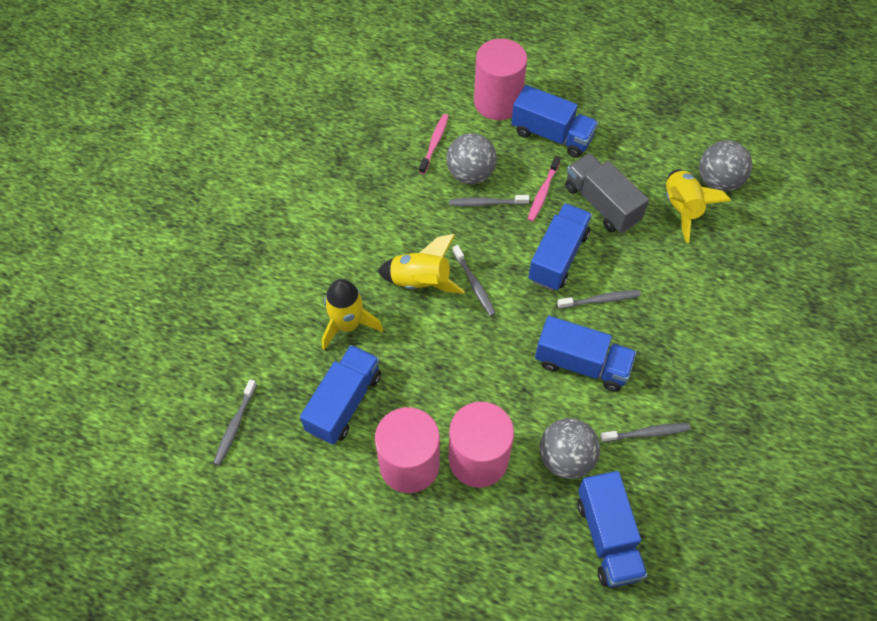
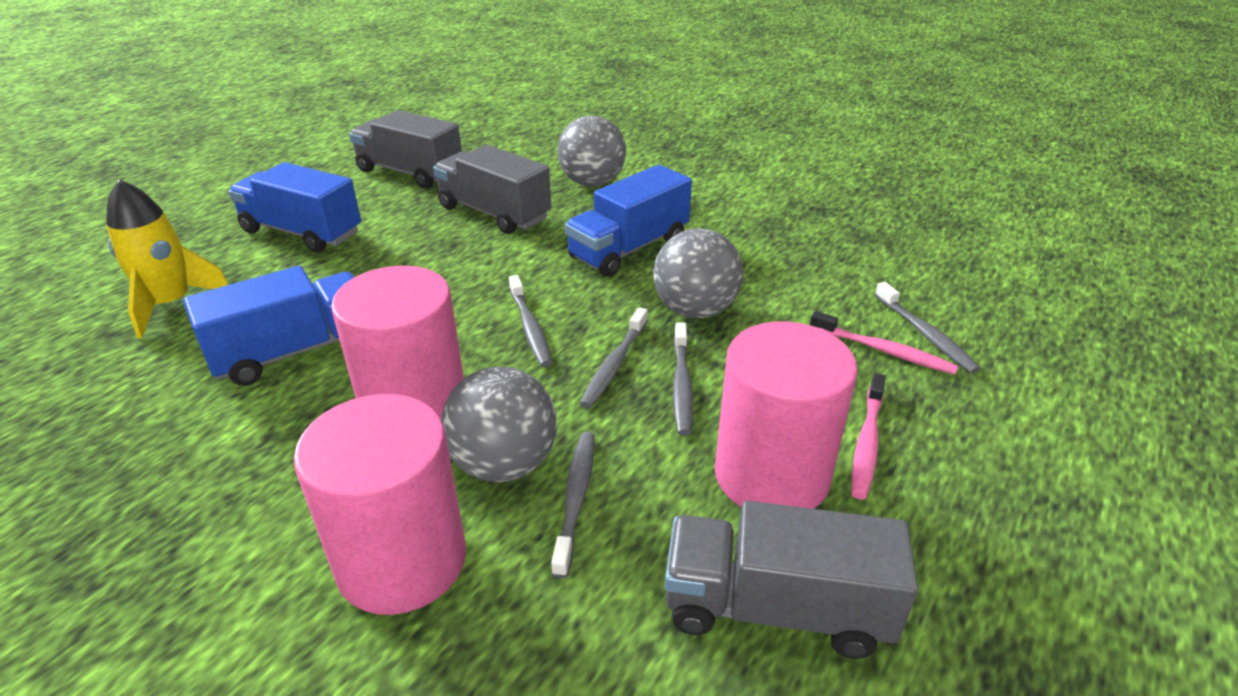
blue truck: [300,345,381,445] [511,85,598,158] [528,203,592,291] [535,316,636,392] [577,471,648,588] = 5 -> [183,266,355,386] [228,162,361,253] [565,165,692,277] = 3
grey truck: [565,153,649,233] = 1 -> [349,110,462,188] [433,145,551,234] [665,501,918,659] = 3
yellow rocket: [322,279,383,350] [378,234,465,294] [666,169,731,243] = 3 -> [106,179,229,338] = 1

